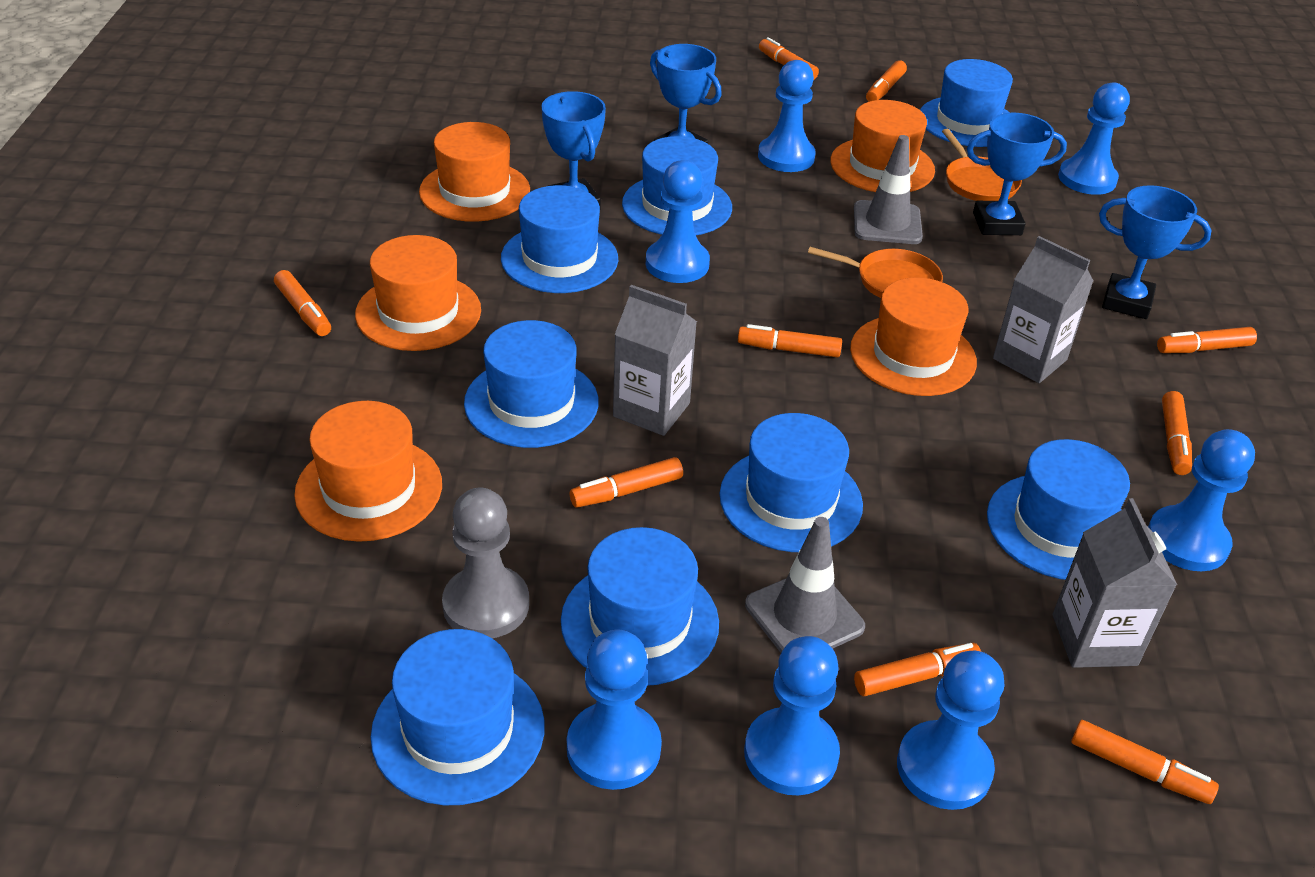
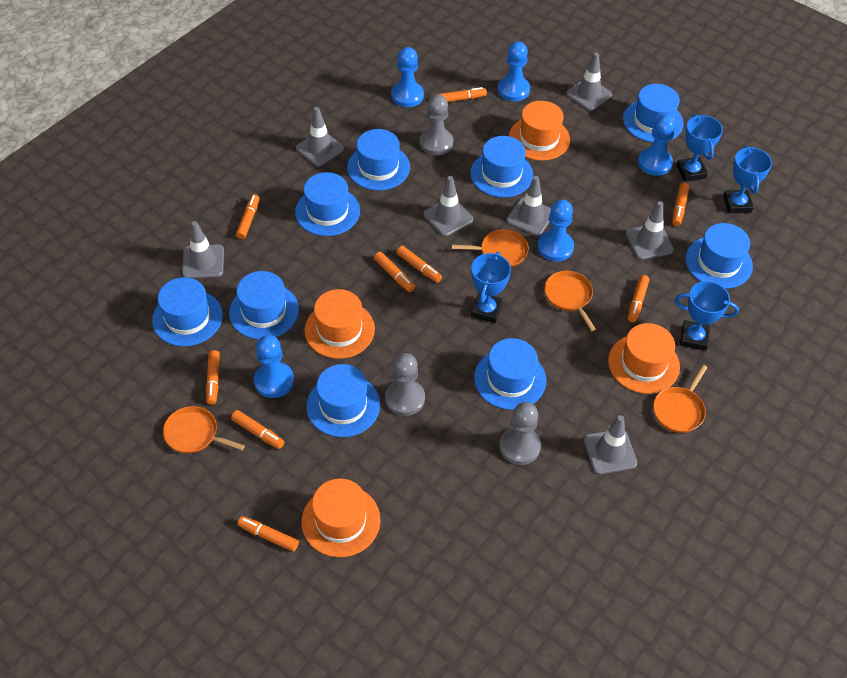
blue hat: [371,629,545,805] [464,320,599,448] [501,185,618,293] [561,527,719,686] [622,136,732,235] [720,413,863,552] [920,59,1013,147] [987,439,1130,580] = 8 -> [152,277,223,346] [229,271,299,340] [295,172,360,236] [306,364,380,437] [347,129,410,190] [470,136,533,198] [474,338,546,410] [623,84,684,142] [686,223,753,289] = 9
blue pawn: [567,629,662,790] [646,160,710,283] [744,636,840,795] [758,60,816,172] [897,651,1004,810] [1058,83,1130,195] [1148,429,1255,571] = 7 -> [254,335,294,398] [391,47,424,107] [498,41,530,101] [537,200,574,261] [638,115,676,176] = 5
grey carton: [613,285,697,436] [993,236,1094,383] [1053,498,1177,668] = 3 -> none = 0
grey pawn: [442,488,529,638] = 1 -> [385,353,425,416] [420,94,453,155] [499,402,541,465] = 3
grey traffic cone: [745,517,865,653] [854,135,923,244] = 2 -> [182,221,224,278] [296,107,344,167] [423,176,473,236] [506,176,551,236] [566,52,612,111] [584,415,637,474] [626,201,674,260] = 7
orange hat: [294,401,442,542] [355,235,481,351] [419,122,530,222] [830,100,935,192] [850,277,977,396] = 5 -> [301,478,380,557] [304,289,375,359] [509,101,570,161] [608,323,680,394] = 4
orange pan: [808,247,943,298] [942,129,1022,201] = 2 -> [163,406,245,453] [452,229,529,267] [545,271,596,331] [653,365,707,433] = 4

